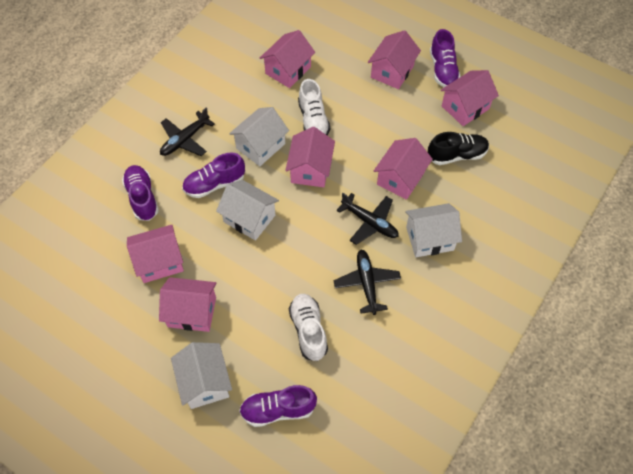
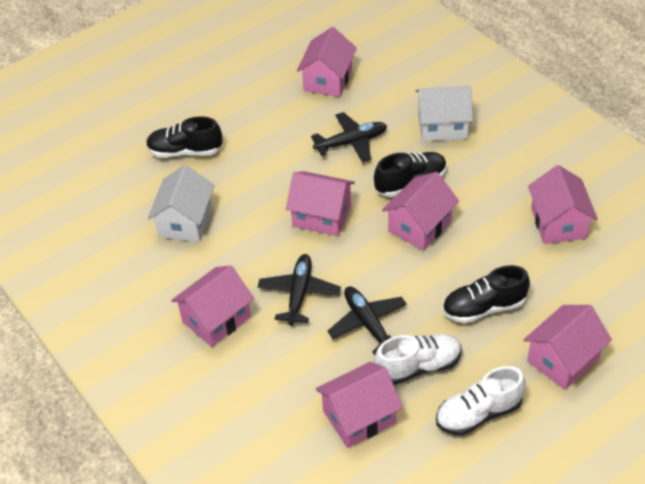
black shoe: [428,132,489,165] = 1 -> [146,116,223,158] [374,152,447,197] [442,265,530,323] = 3
purple shoe: [122,165,159,221] [182,152,245,198] [239,385,317,427] [430,29,461,87] = 4 -> none = 0
white house: [171,342,232,409] [216,180,279,241] [229,107,289,166] [405,203,462,257] = 4 -> [148,165,215,242] [416,86,473,142] = 2

